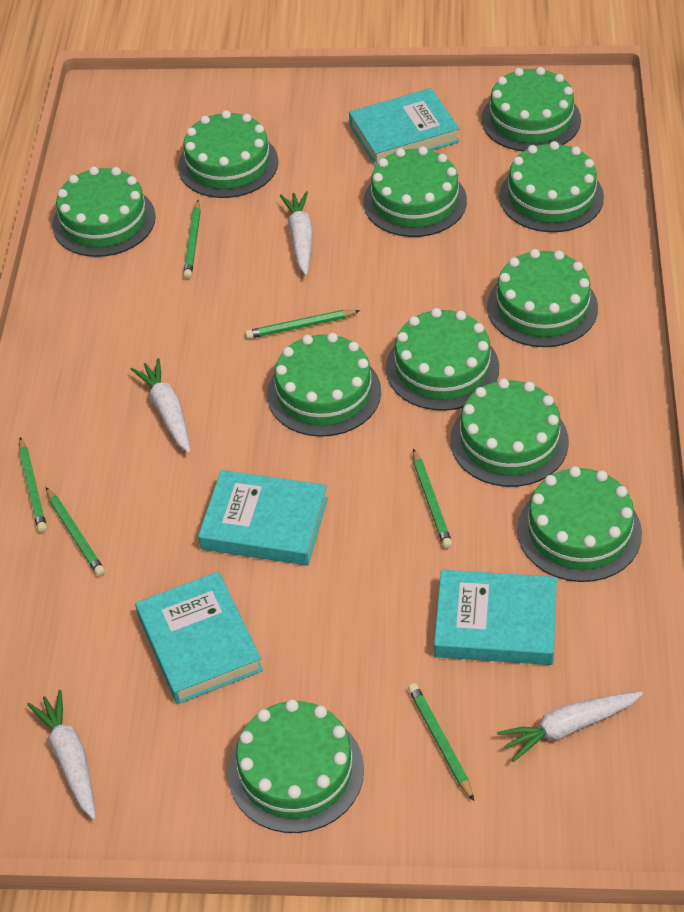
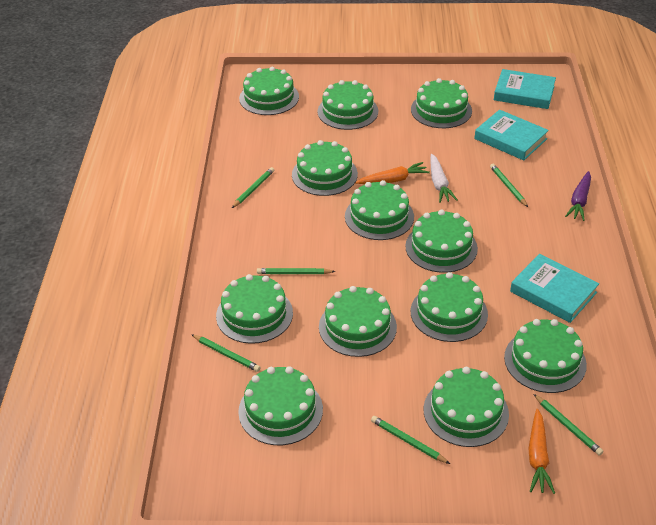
green cake: [52,167,156,257] [178,110,278,198] [228,699,364,833] [267,333,381,437] [363,146,467,237] [386,308,499,411] [451,379,569,487] [482,67,581,151] [487,249,598,347] [499,141,604,232] [517,466,642,582] = 11 -> [216,274,293,344] [238,366,323,445] [239,67,299,115] [292,140,358,196] [318,80,378,130] [319,286,397,357] [345,180,414,240] [405,209,478,273] [410,272,488,342] [411,78,472,128] [424,367,509,447] [504,319,587,393] = 12
orange carrot: none = 0 -> [355,162,430,184] [528,409,555,494] = 2
purple carrot: none = 0 -> [565,171,591,221] = 1
turquoise book: [135,571,263,704] [198,470,328,565] [349,88,460,167] [434,570,557,665] = 4 -> [474,110,549,161] [494,69,556,109] [510,254,599,323] = 3
white carrot: [27,690,96,820] [131,358,190,453] [280,191,313,275] [497,691,643,762] = 4 -> [430,154,457,203] = 1

